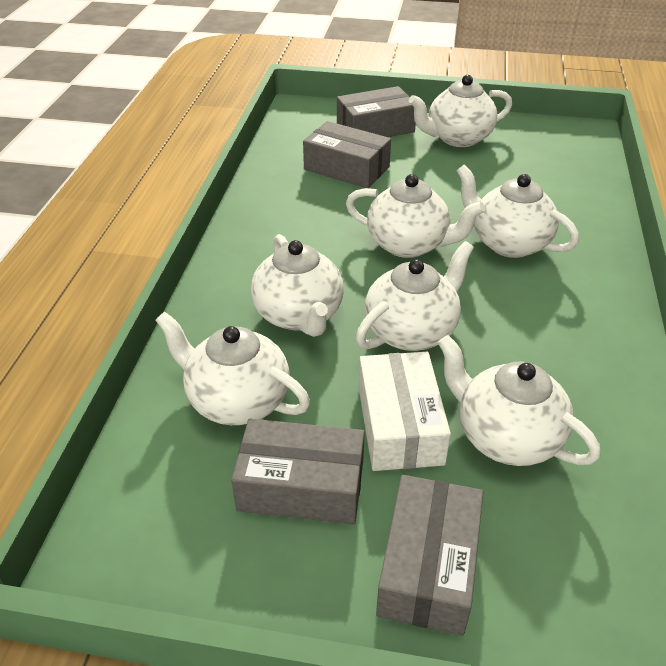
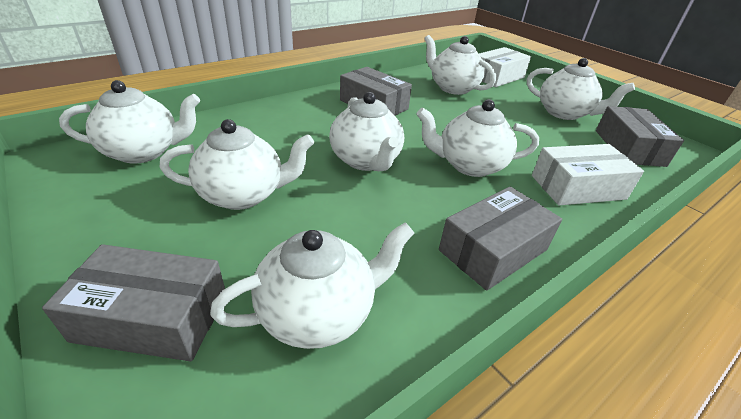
white box: [359,352,451,471] = 1 -> [479,47,531,87] [532,144,644,205] = 2

